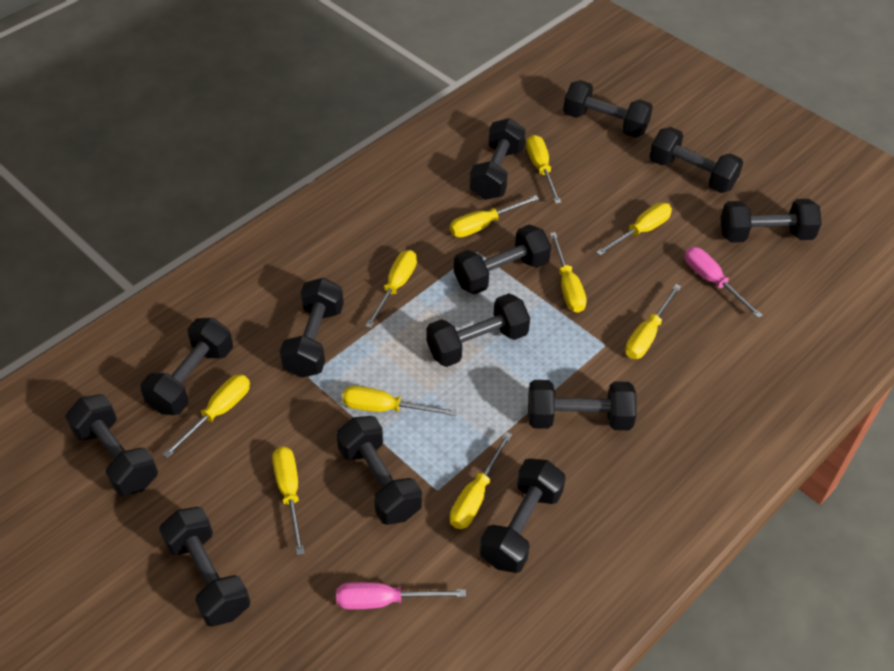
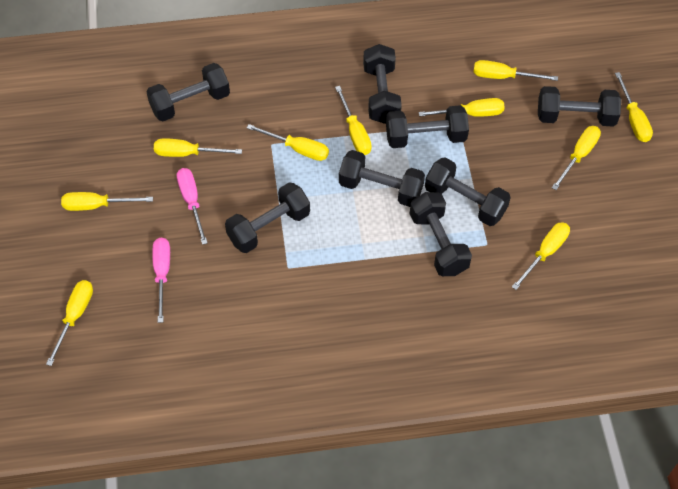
black dumbbell: [65,394,158,496] [140,318,233,415] [159,507,250,627] [280,277,344,378] [336,416,422,525] [426,293,530,367] [454,224,551,294] [469,118,526,200] [479,458,566,573] [528,380,637,430] [563,80,653,138] [649,127,743,193] [721,199,822,243] = 13 -> [146,63,230,121] [225,182,310,253] [339,150,425,207] [363,44,402,124] [386,105,469,148] [410,192,472,276] [425,157,511,226] [538,86,621,127] = 8

